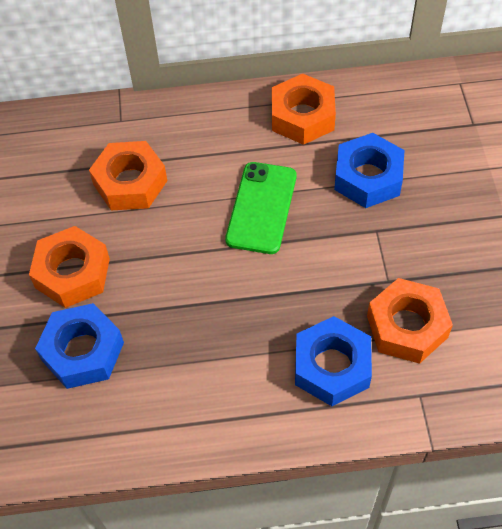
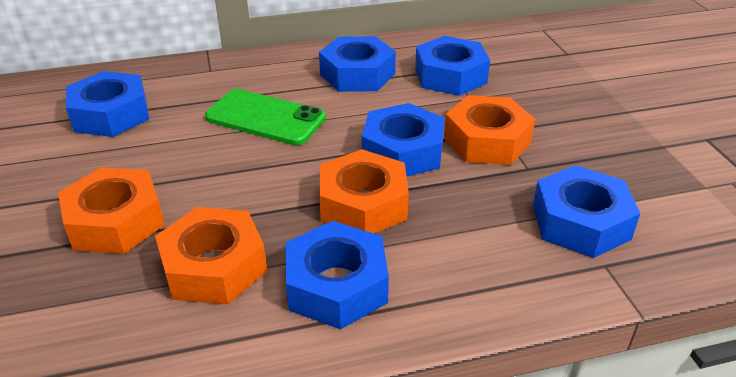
blue nut: [35,303,124,389] [295,316,372,406] [334,133,404,208] = 3 -> [66,71,149,137] [286,221,389,329] [319,36,396,92] [362,103,445,177] [415,36,490,96] [533,165,641,258] = 6

